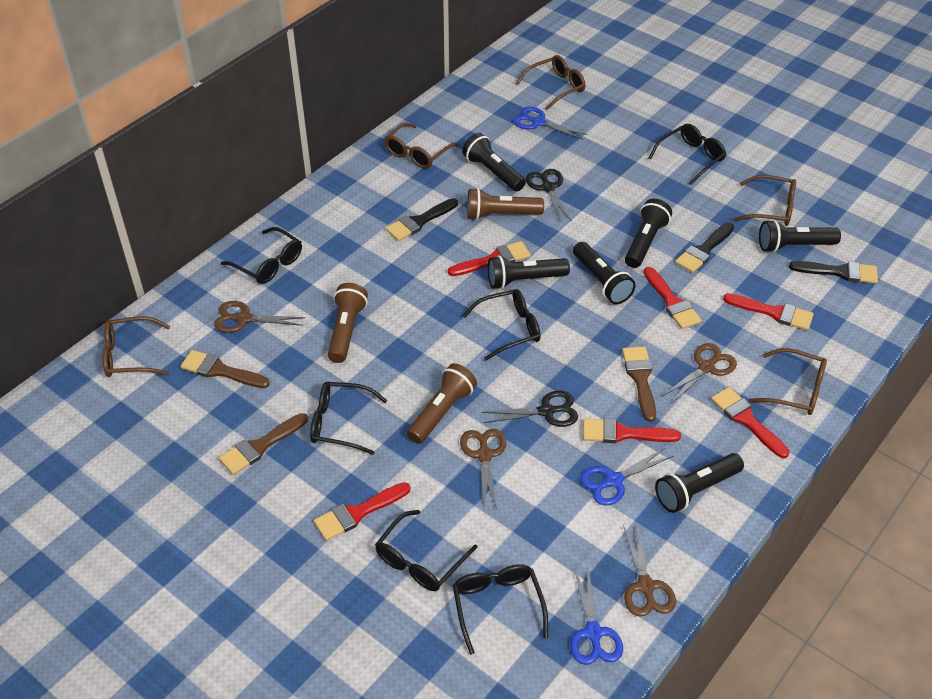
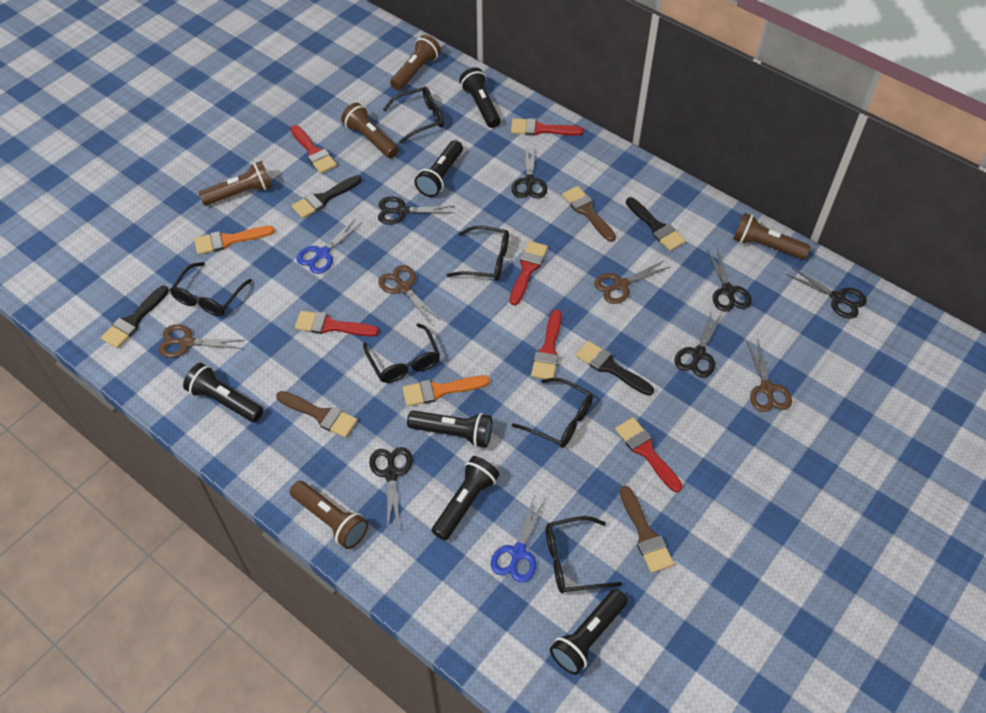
black brush: [386,198,458,241] [675,223,734,273] [789,261,878,283] = 3 -> [101,286,169,348] [292,175,362,218] [576,341,654,396] [626,197,686,251] = 4
black scissors: [481,391,578,427] [526,169,572,223] = 2 -> [369,447,413,530] [378,196,455,225] [511,144,547,198] [674,311,722,378] [707,248,752,312] [786,267,867,319] = 6
blue scissors: [513,107,588,139] [570,568,623,665] [580,448,673,506] = 3 -> [297,219,362,274] [491,497,546,583] = 2
brown flashlight: [328,283,368,363] [407,363,477,444] [467,188,544,220] = 3 -> [199,161,272,206] [290,481,368,549] [341,102,399,158] [390,35,441,91] [733,213,811,260] = 5
brown glasses: [103,316,170,377] [384,123,459,169] [516,55,585,110] [733,175,796,226] [749,348,827,415] = 5 -> none = 0
orange brush: none = 0 -> [194,226,275,255] [402,376,490,406] = 2

